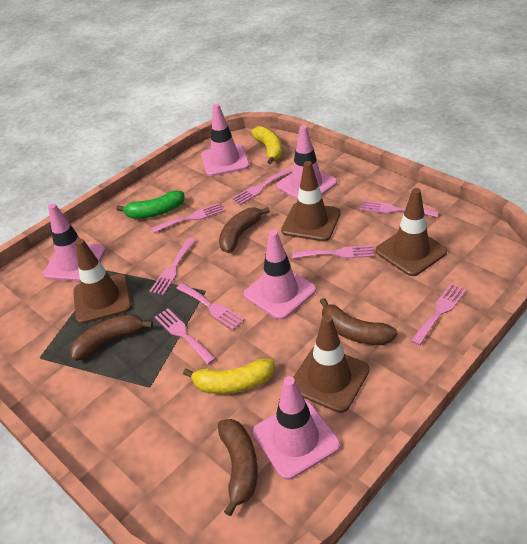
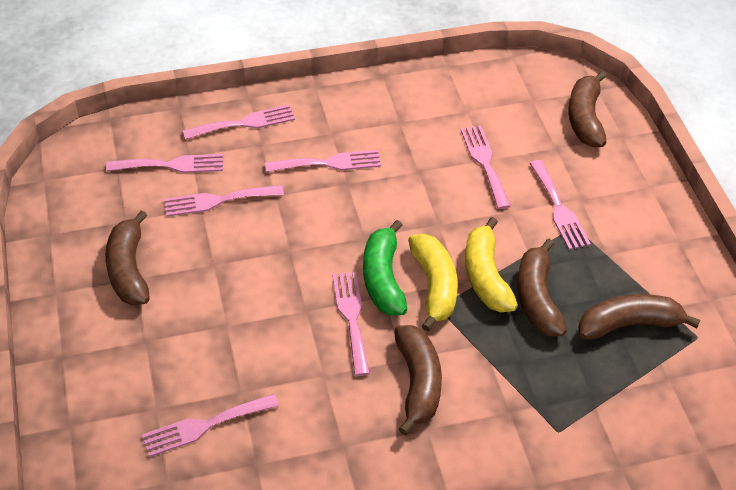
brown banana: [70,314,153,361] [218,419,258,516] [219,207,270,253] [320,298,398,345] = 4 -> [105,210,150,305] [394,325,442,435] [517,239,567,336] [568,71,607,147] [578,294,700,340] = 5
brown traffic cone: [73,239,132,324] [281,161,340,241] [293,315,369,413] [376,188,447,276] = 4 -> none = 0
pink traffic cone: [43,203,106,281] [201,104,250,176] [244,230,316,320] [252,376,340,480] [276,125,337,200] = 5 -> none = 0

